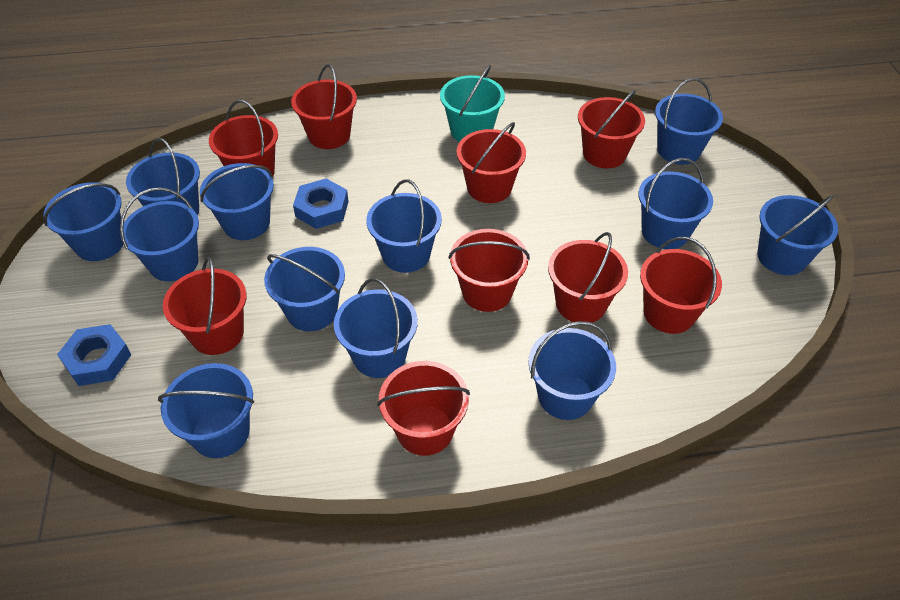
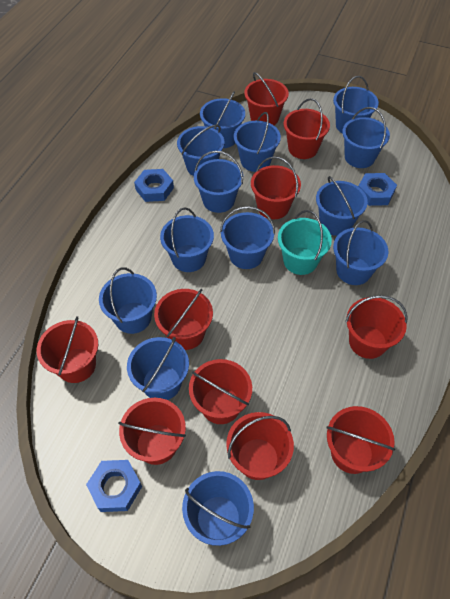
blue bucket: [43,182,123,261] [120,187,199,281] [126,138,200,216] [158,363,254,458] [200,163,274,240] [264,247,345,331] [334,278,418,378] [366,180,442,273] [528,321,616,420] [638,158,713,249] [655,78,723,165] [757,195,838,275] = 12 -> [99,267,157,334] [127,337,189,400] [160,207,214,272] [177,125,224,176] [182,471,254,546] [194,151,243,213] [200,91,245,148] [220,206,275,269] [234,112,281,172] [316,176,368,236] [333,76,379,134] [333,220,388,285] [342,107,390,168] = 13
blue nut: [57,324,131,386] [293,179,349,229] = 2 -> [86,460,142,512] [134,169,174,202] [358,173,397,206] = 3
red bucket: [163,257,247,355] [209,100,278,176] [291,64,357,149] [377,361,470,456] [449,229,530,312] [457,122,526,203] [548,232,628,323] [578,90,645,168] [640,237,722,334] = 9 -> [37,316,98,383] [118,398,186,465] [154,289,213,350] [189,359,252,424] [226,412,294,480] [244,72,289,125] [251,156,301,219] [284,98,330,159] [326,406,395,474] [345,295,408,359] = 10

